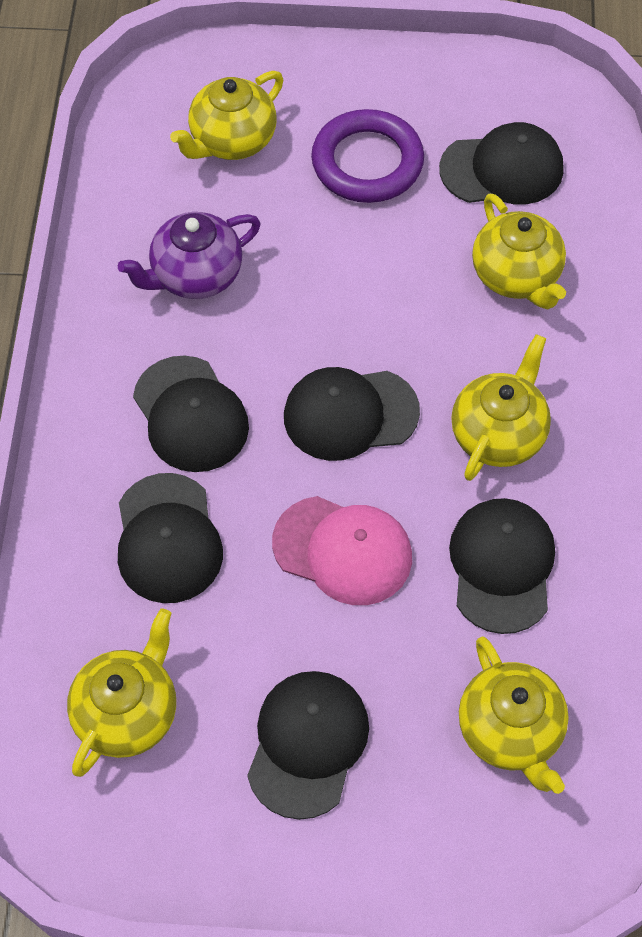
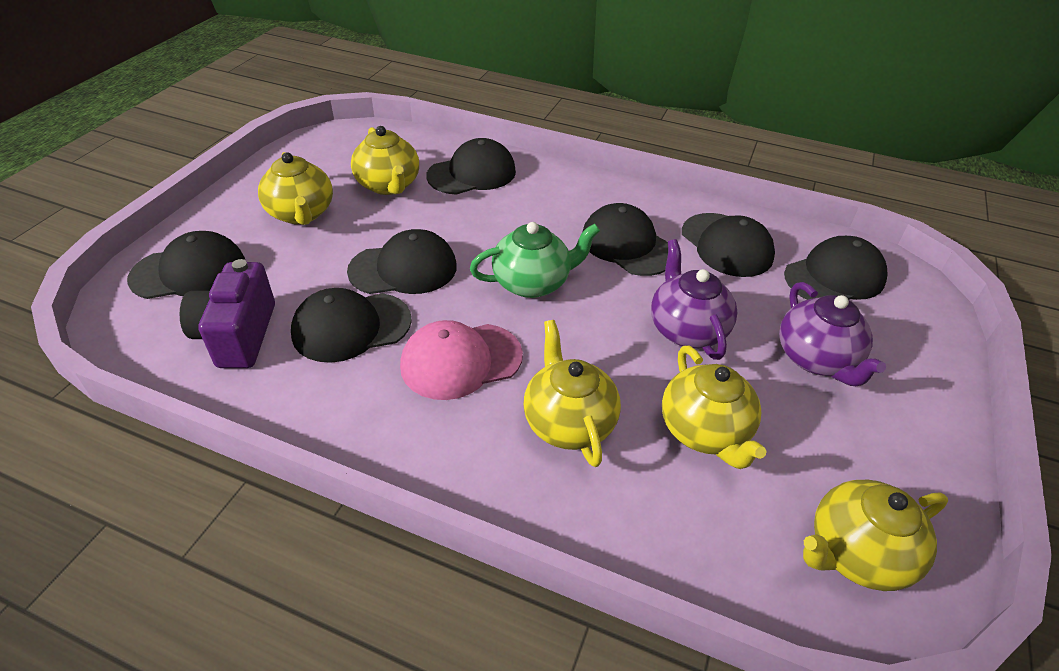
black cap: [118,473,223,603] [133,356,249,472] [247,671,369,820] [284,367,420,461] [439,122,563,204] [449,498,555,634] = 6 -> [127,231,245,299] [291,288,412,363] [347,229,457,294] [426,138,516,195] [583,203,668,276] [682,213,775,277] [784,236,888,300] = 7
green teapot: none = 0 -> [470,222,600,298] = 1
purple camera: none = 0 -> [179,259,275,368] = 1
purple ring: [311,109,424,203] = 1 -> none = 0
purple teapot: [118,212,261,299] = 1 -> [651,239,737,360] [779,282,886,386] = 2

